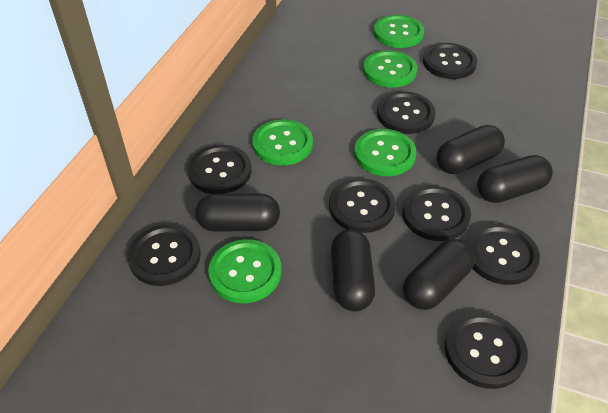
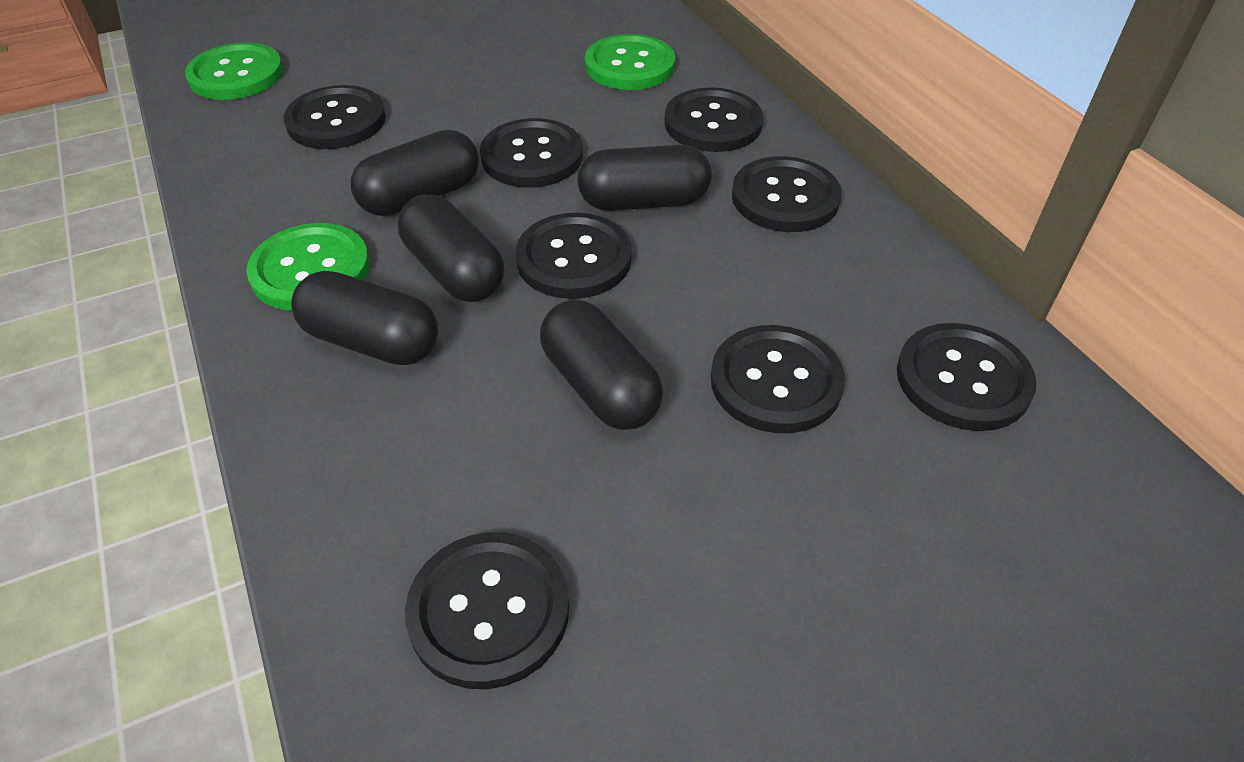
green button: [208,239,281,303] [252,119,313,165] [354,129,416,176] [363,50,417,88] [373,15,424,48] = 5 -> [185,42,283,100] [246,223,370,311] [585,34,675,90] = 3

